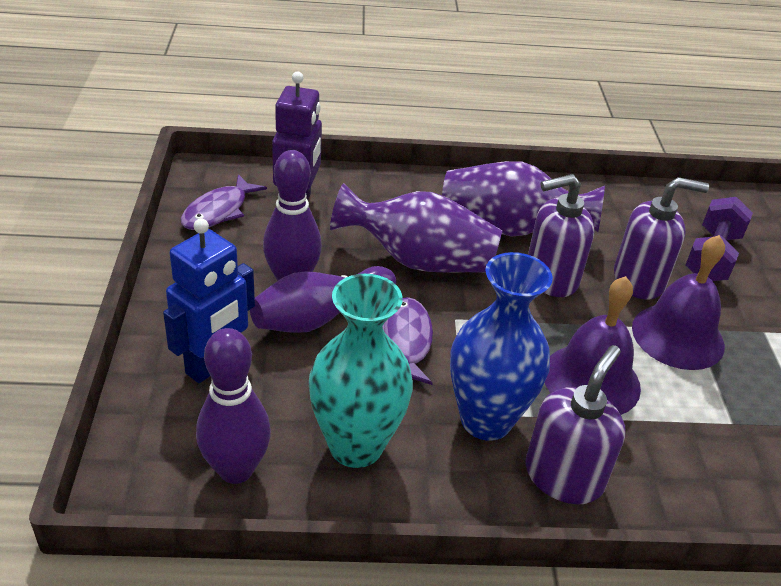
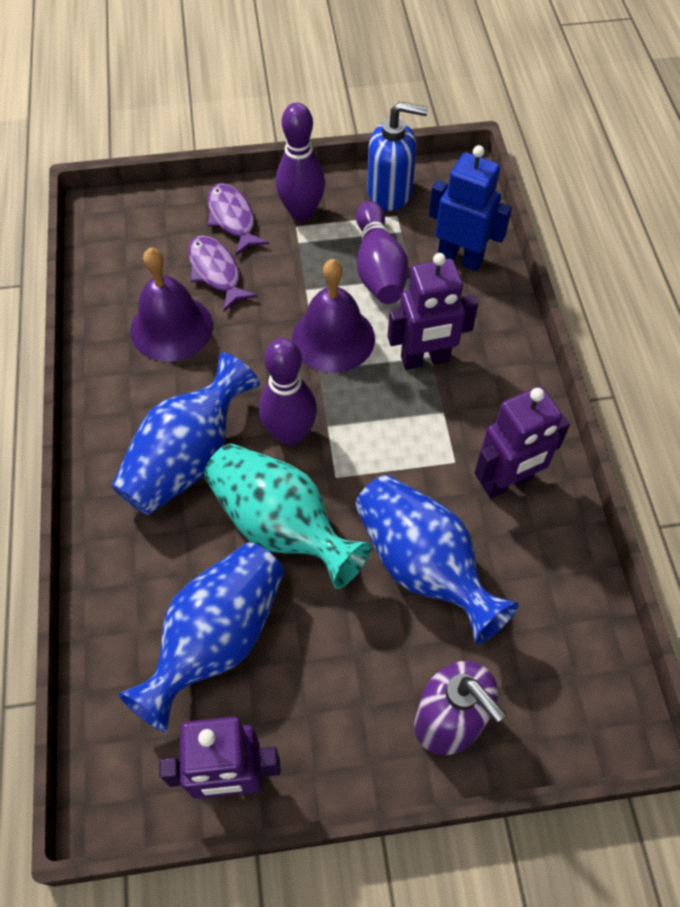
blue soap dispenser: none = 0 -> [367,102,428,211] = 1
blue vase: [450,252,553,441] = 1 -> [111,352,260,515] [118,542,284,732] [355,475,519,644] = 3
purple dumbbell: [686,197,753,281] = 1 -> none = 0
purple robot: [272,72,322,200] = 1 -> [159,717,281,799] [388,253,478,370] [475,386,570,498] = 3
purple soap dispenser: [525,345,626,504] [528,174,594,297] [614,177,709,300] = 3 -> [414,661,506,755] = 1
purple vase: [330,183,502,273] [442,161,605,237] = 2 -> none = 0

